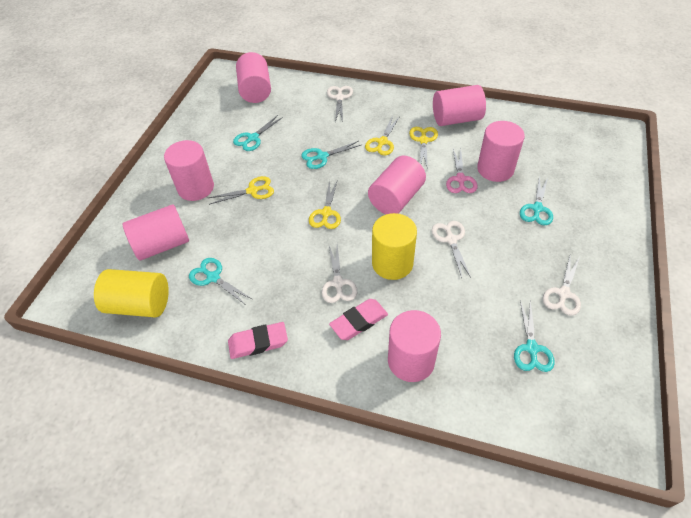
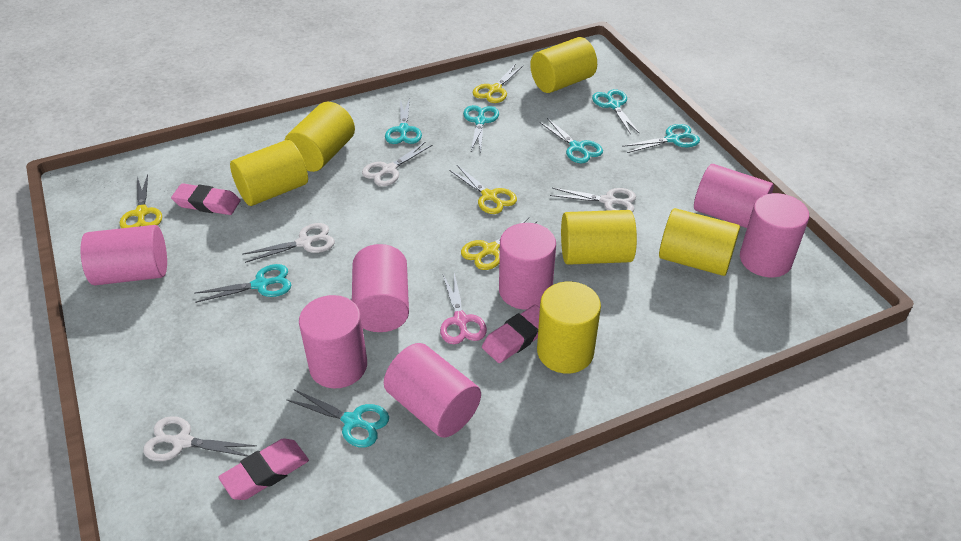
pink eraser: [228,322,288,359] [329,299,388,340] = 2 -> [171,183,241,215] [218,438,309,500] [482,305,540,363] = 3
turquoise scissors: [189,258,252,305] [233,115,283,151] [301,141,361,169] [514,300,555,372] [520,175,553,225] = 5 -> [194,264,291,303] [287,389,389,448] [385,98,422,144] [463,105,499,152] [539,118,603,163] [592,89,640,134] [622,124,700,153] = 7
yellow cylinder: [94,269,169,318] [372,213,417,280] = 2 -> [230,140,308,206] [284,102,355,172] [530,37,597,93] [537,282,601,373] [561,210,637,265] [659,208,740,276] = 6

